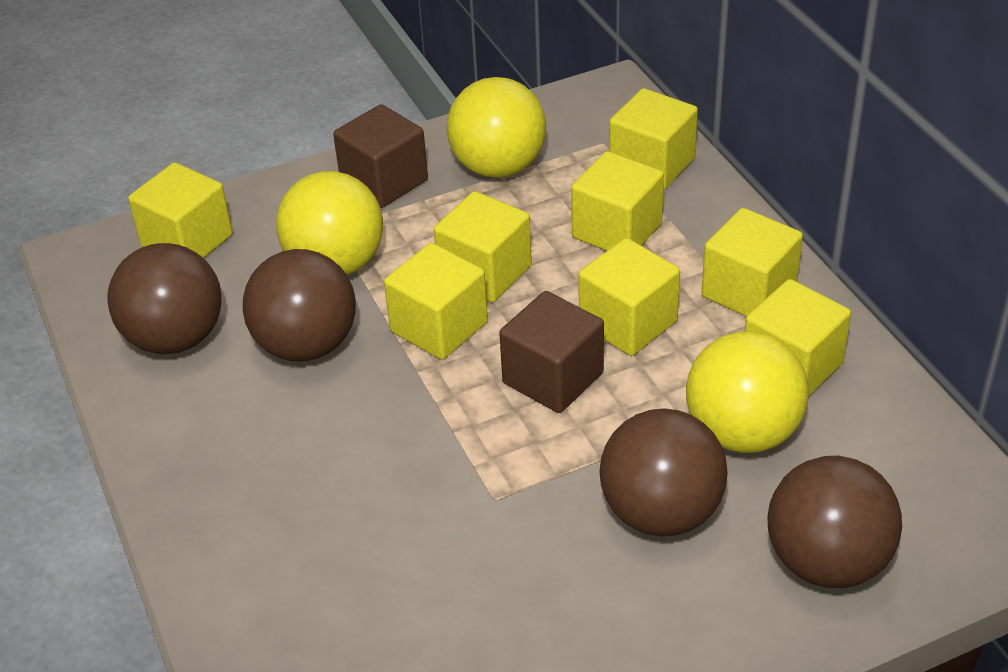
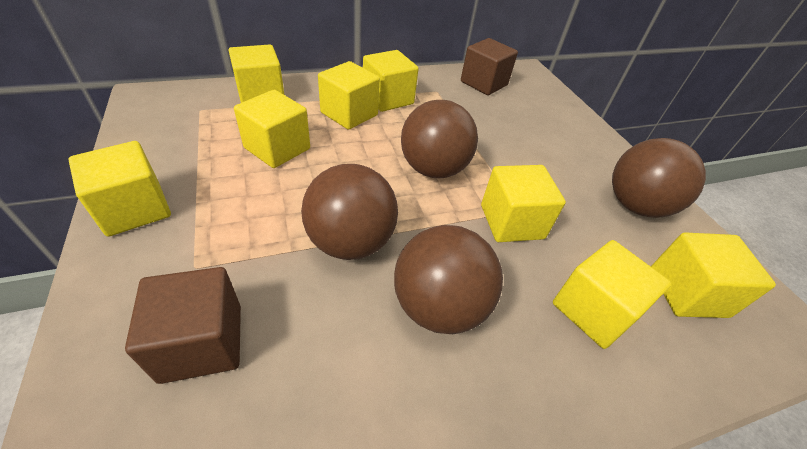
yellow ball: [276,171,383,275] [447,77,546,178] [686,331,809,453] = 3 -> none = 0

